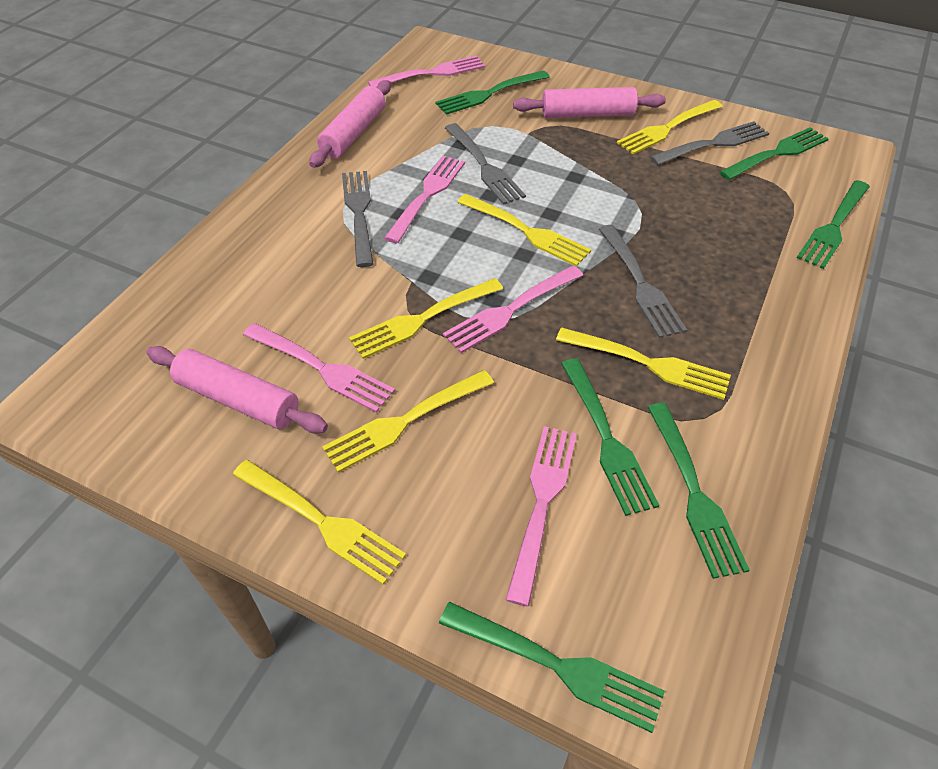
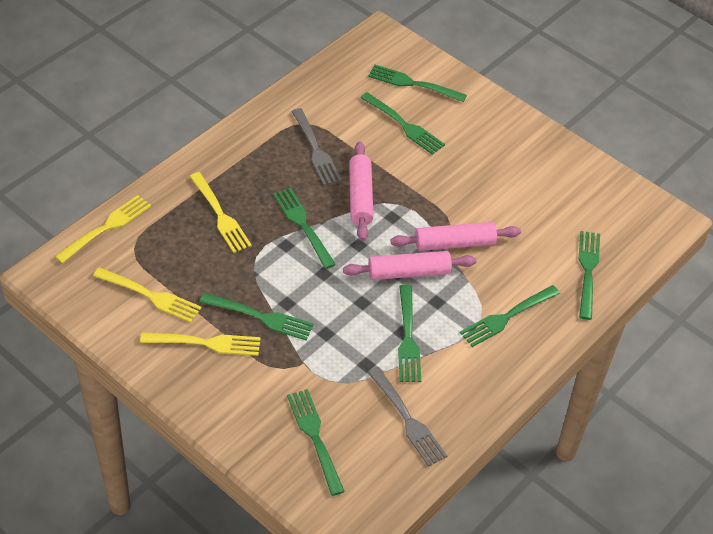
green fork: [436,70,550,115] [439,602,665,733] [561,358,659,516] [648,403,750,579] [719,127,829,180] [797,180,870,269] = 6 -> [200,293,314,341] [273,188,336,269] [287,389,345,496] [360,92,445,155] [368,65,467,102] [398,284,421,382] [460,285,560,347] [578,231,600,320] = 8
grey fork: [342,171,374,267] [445,123,526,205] [599,225,687,338] [650,121,769,165] = 4 -> [291,108,342,185] [368,367,447,467] = 2
pink fork: [243,323,395,413] [368,55,485,88] [384,156,465,244] [443,266,583,353] [506,426,577,606] = 5 -> none = 0
yellow fork: [233,460,406,585] [322,370,494,473] [349,278,503,359] [457,194,591,267] [556,327,731,400] [617,100,723,154] = 6 -> [55,195,151,263] [93,267,202,323] [140,332,261,356] [189,172,252,253] = 4

